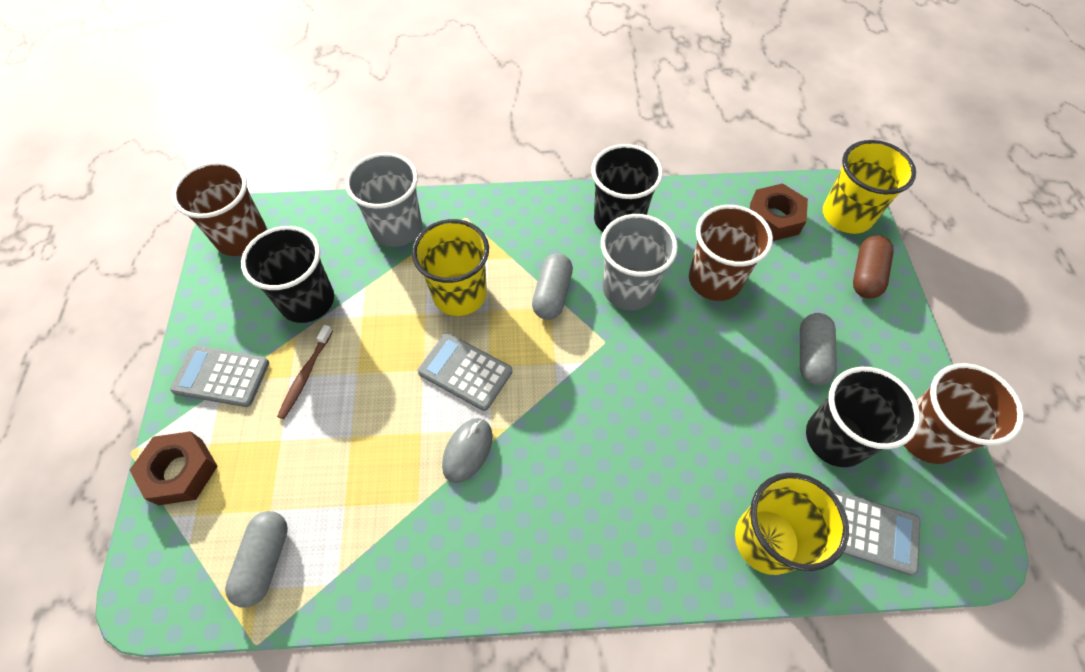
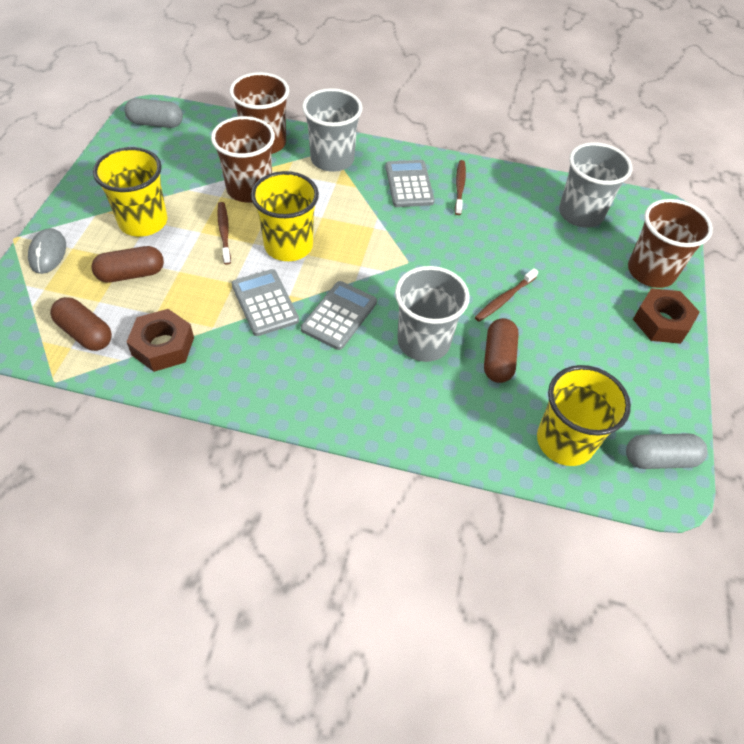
black cup: [241,226,334,323] [591,144,663,232] [806,367,920,467] = 3 -> none = 0
brown capsule: [853,235,894,299] = 1 -> [50,297,112,351] [91,246,164,283] [484,318,519,383] = 3
brown toothbrush: [277,325,333,419] = 1 -> [217,202,231,265] [455,160,466,215] [475,268,538,322] = 3
grey capsule: [225,511,288,608] [532,253,573,320] [800,313,837,385] = 3 -> [124,98,183,128] [626,433,708,469] = 2
grey cup: [345,153,422,247] [601,214,678,310] = 2 -> [302,88,362,172] [395,266,470,362] [559,142,632,228] = 3

